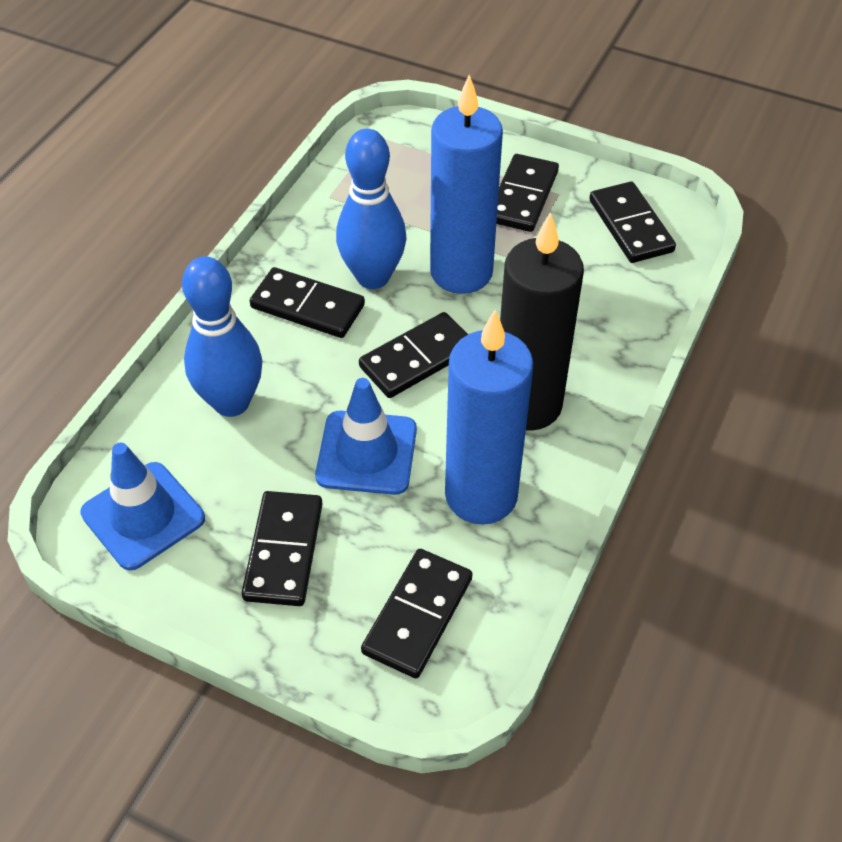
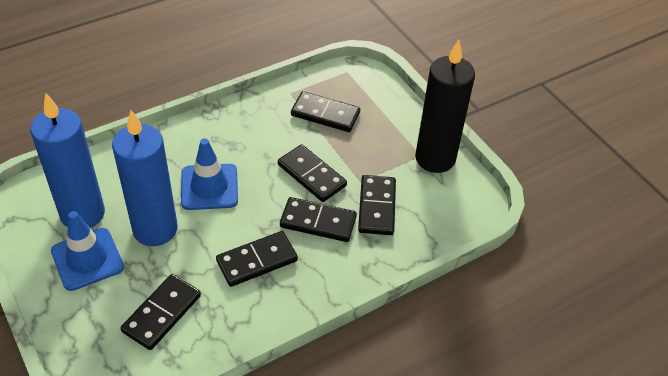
blue bowling pin: [182,257,262,417] [336,129,407,289] = 2 -> none = 0

